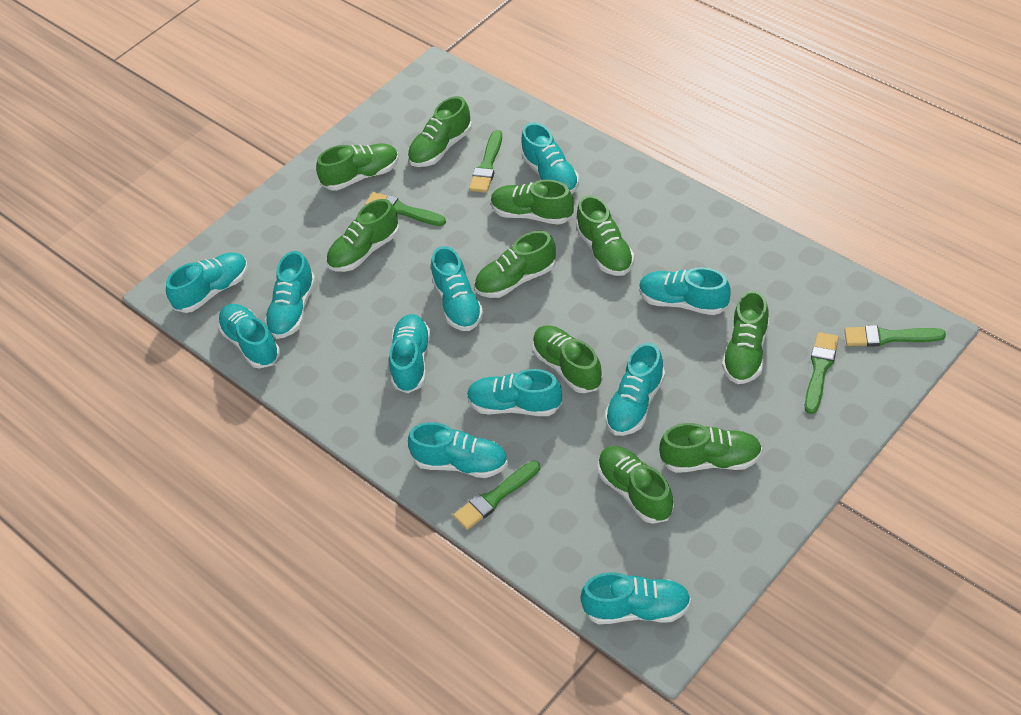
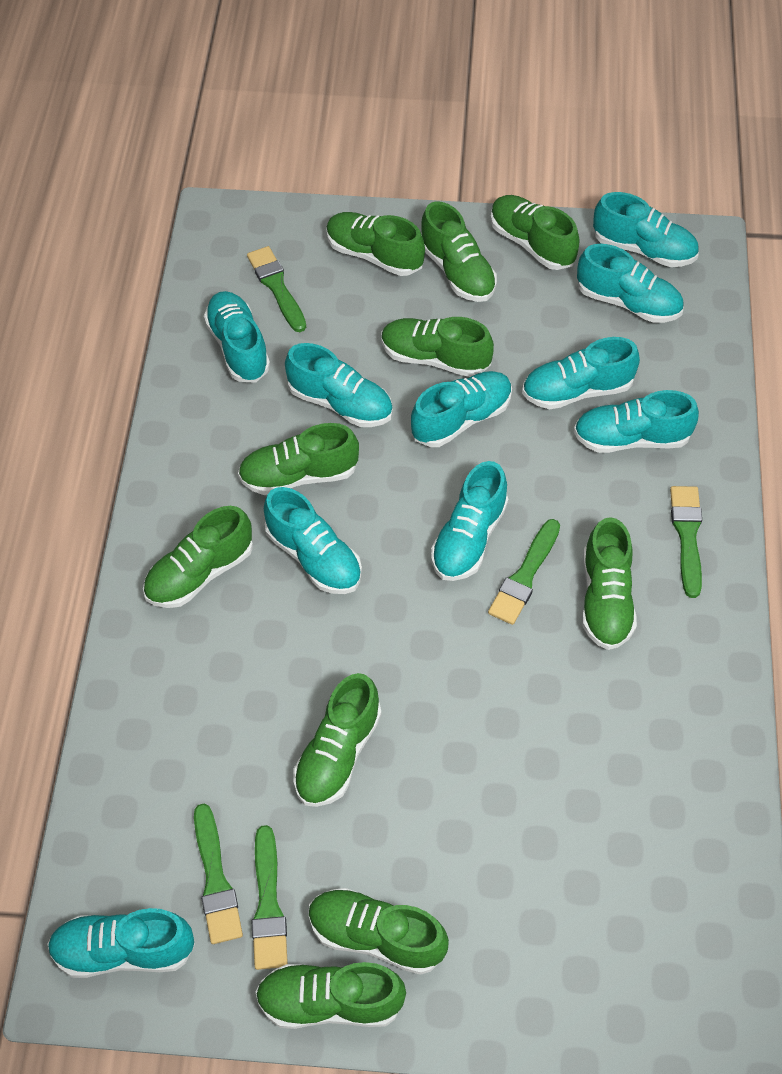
turquoise shoe: [166,253,248,313] [218,304,280,368] [265,251,316,339] [389,314,431,393] [408,422,508,478] [431,246,484,331] [467,369,562,416] [521,123,579,194] [580,572,691,624] [605,342,665,436] [639,267,730,315] = 11 -> [47,908,195,978] [204,291,270,383] [264,487,362,594] [285,343,393,427] [411,371,512,447] [431,461,508,581] [522,337,640,409] [574,390,699,453] [577,244,684,323] [593,192,699,267] = 10

